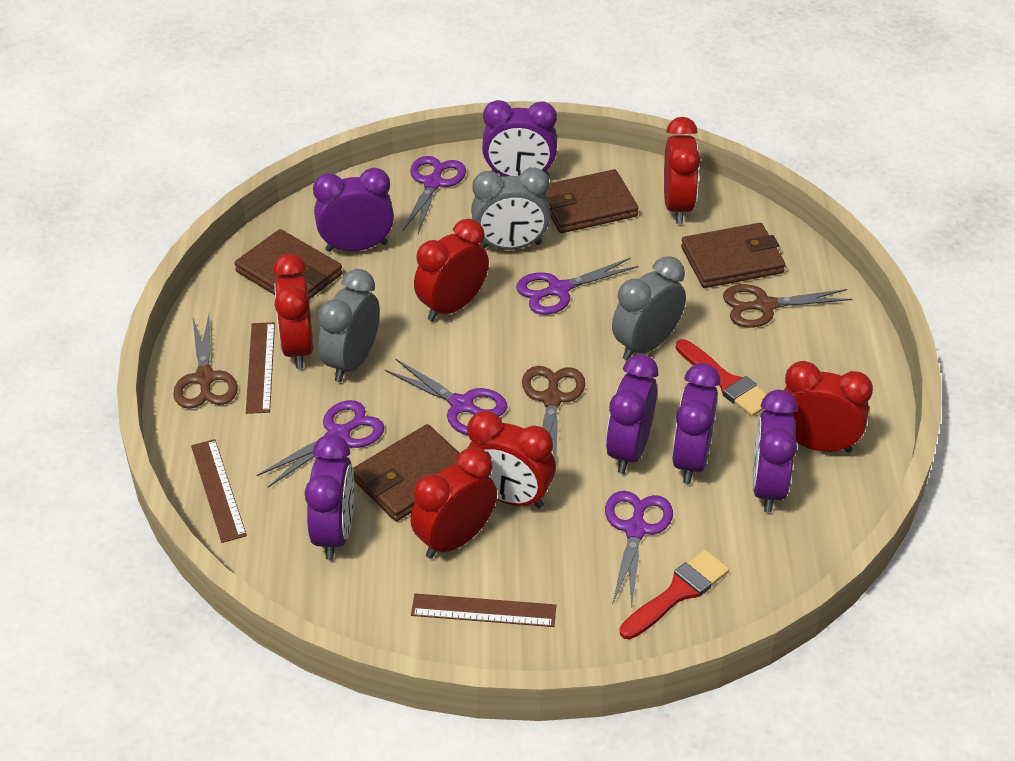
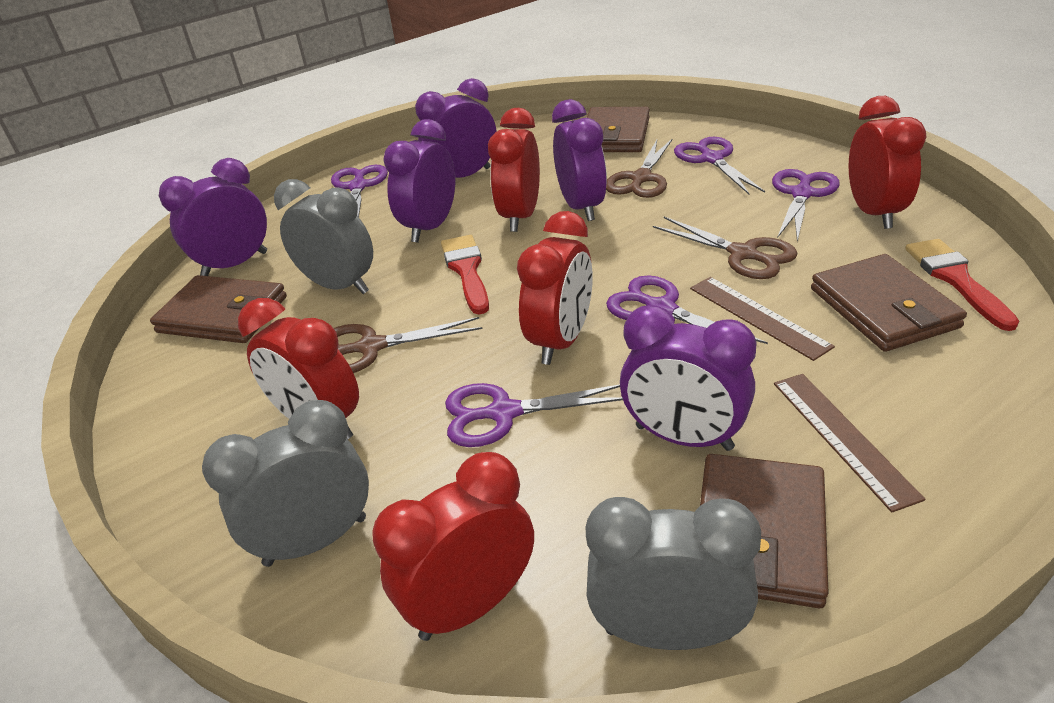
brown ruler: [191,439,247,543] [246,322,275,414] [411,593,556,627] = 3 -> [690,277,835,361] [774,374,925,513] = 2
purple clock: [305,434,354,560] [313,168,394,252] [482,100,557,177] [606,354,658,473] [672,363,720,484] [752,390,798,512] = 6 -> [159,158,267,276] [383,119,455,243] [415,78,496,178] [552,99,607,221] [620,305,757,451] = 5
red clock: [273,254,313,369] [410,447,497,559] [414,219,489,321] [467,411,556,508] [664,117,700,224] [784,361,873,453] = 6 -> [238,298,359,439] [372,452,534,641] [488,108,540,232] [517,211,593,365] [849,96,926,229] = 5

